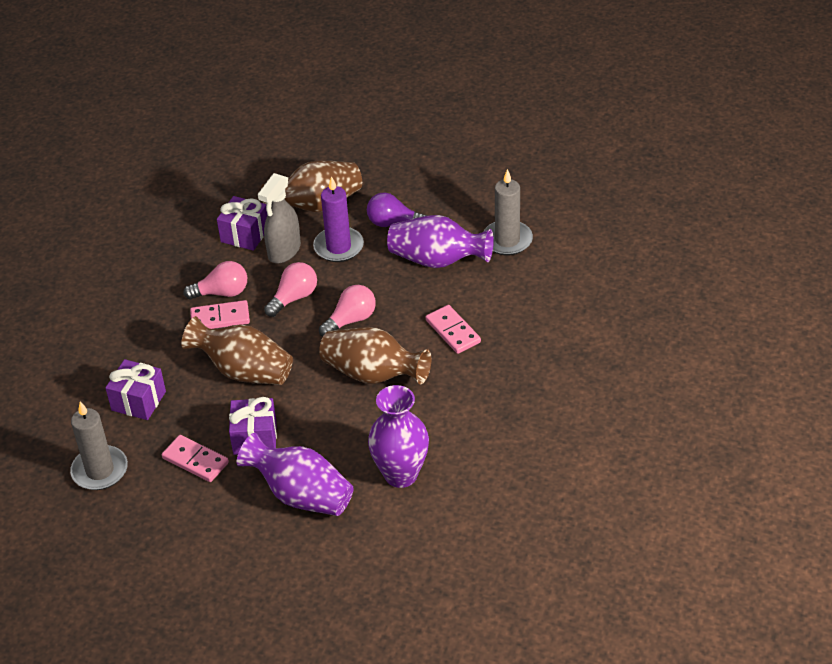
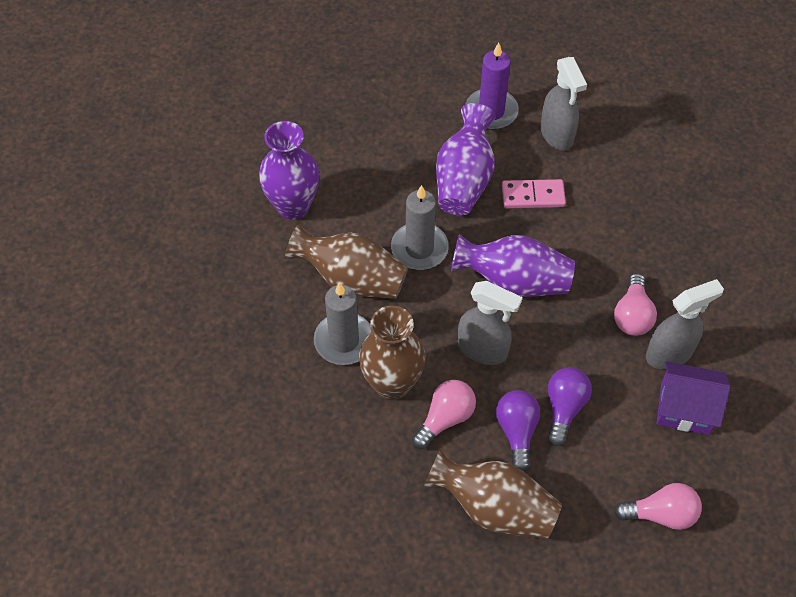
grey spray bottle: [258,173,301,263] = 1 -> [458,281,523,365] [541,57,587,150] [646,279,724,369] = 3
pink domino: [162,435,229,482] [190,300,250,329] [426,305,481,354] = 3 -> [502,179,566,208] = 1
purple gift: [105,359,166,420] [217,196,267,251] [229,397,277,455] = 3 -> none = 0
purple house: none = 0 -> [657,361,730,435] = 1
purple light bulb: [367,193,427,227] = 1 -> [496,390,540,472] [548,367,592,446] = 2

